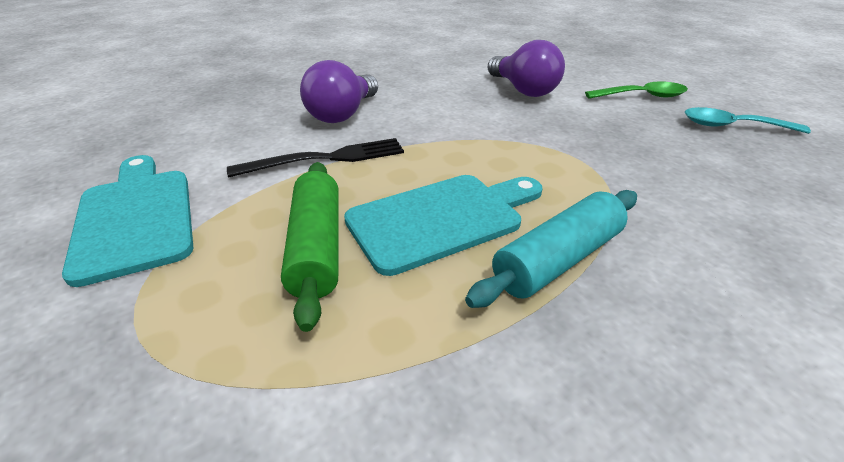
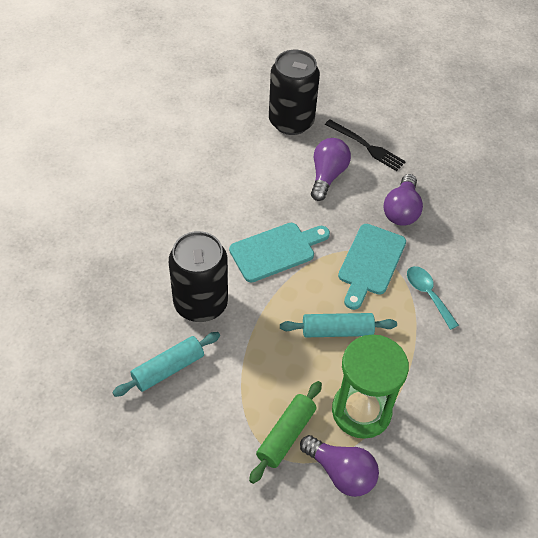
black can: none = 0 -> [169,231,228,322] [269,50,320,135] = 2
green hourglass: none = 0 -> [332,335,409,439] = 1
green spoon: [585,82,688,99] = 1 -> none = 0
purple light bulb: [300,60,378,123] [488,40,565,97] = 2 -> [300,435,379,497] [311,138,351,201] [383,174,423,226] = 3
turquoise rolling pin: [465,190,637,308] = 1 -> [112,332,220,397] [280,313,397,337] = 2

